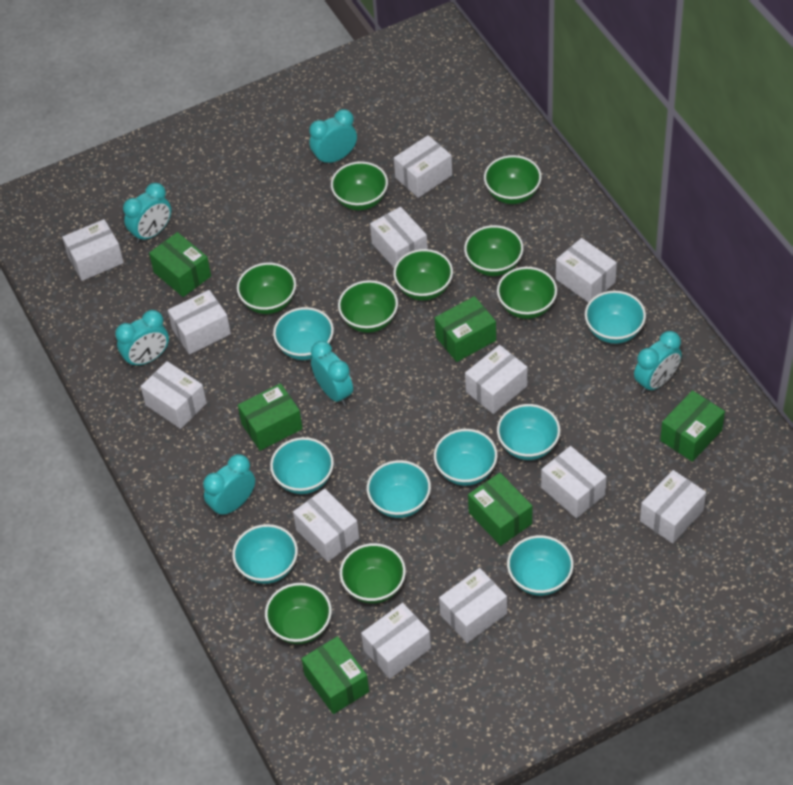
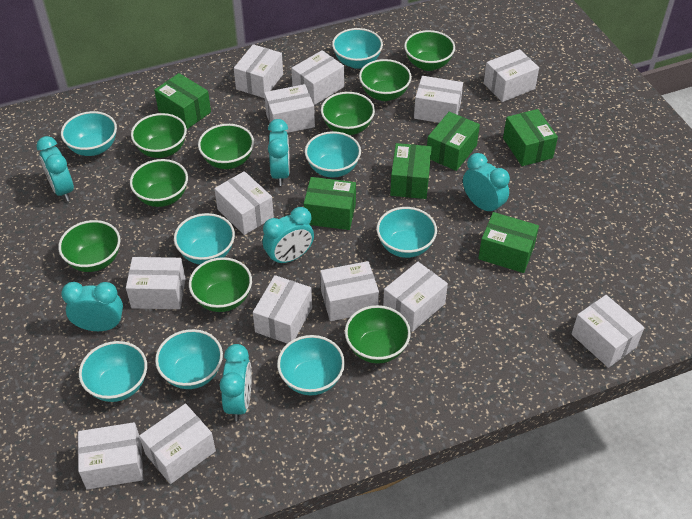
white box: [62,219,124,281] [140,361,207,429] [168,290,231,354] [293,489,359,562] [361,603,431,679] [370,207,428,268] [394,135,452,198] [439,568,507,643] [465,345,528,414] [541,446,607,518] [556,238,617,303] [640,470,706,543] = 12 -> [78,422,143,489] [126,257,186,309] [139,403,216,484] [214,171,274,235] [234,44,283,98] [253,275,312,344] [264,84,315,133] [291,50,344,105] [320,261,379,321] [383,262,448,332] [414,76,463,123] [484,49,539,102] [571,295,645,368] = 13

